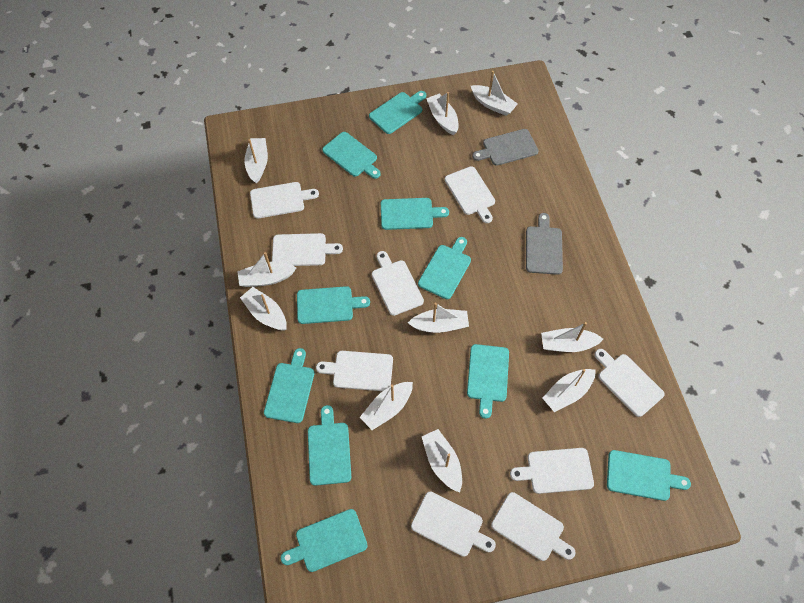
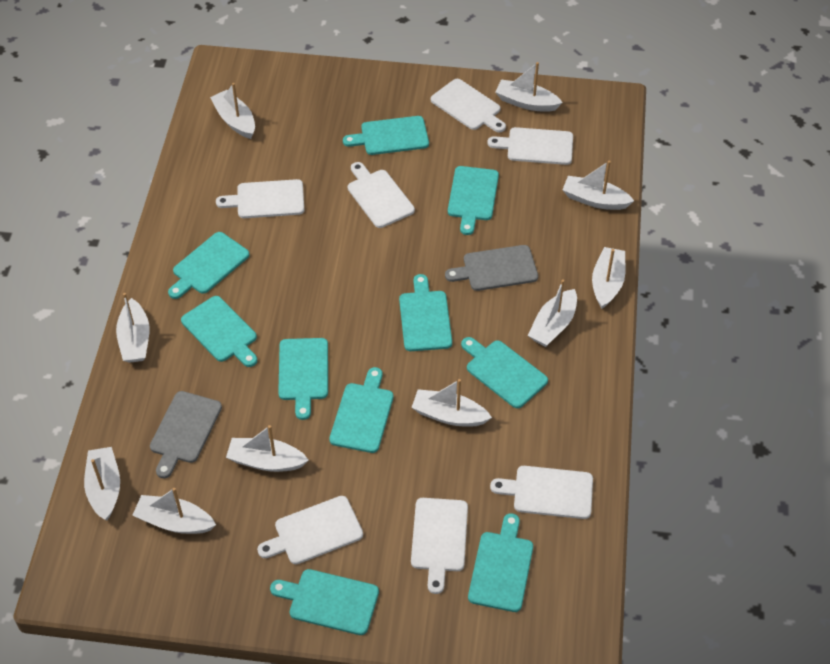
white cutting board: [250,182,319,219] [272,233,343,266] [316,351,393,391] [372,251,424,316] [411,491,496,557] [445,166,495,223] [491,492,575,561] [510,448,594,494] [594,349,665,417] = 9 -> [216,179,304,218] [257,496,363,564] [348,162,415,228] [411,498,468,594] [431,79,506,132] [488,127,573,165] [490,466,593,519] = 7

